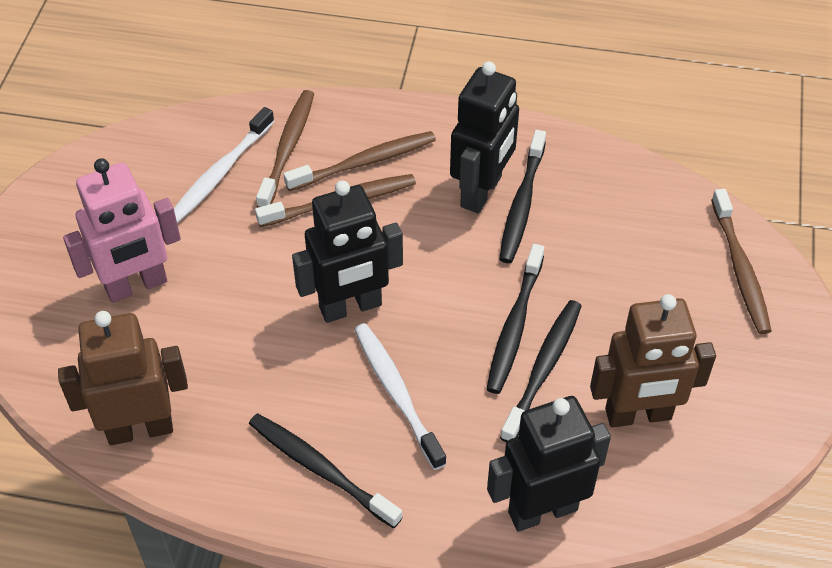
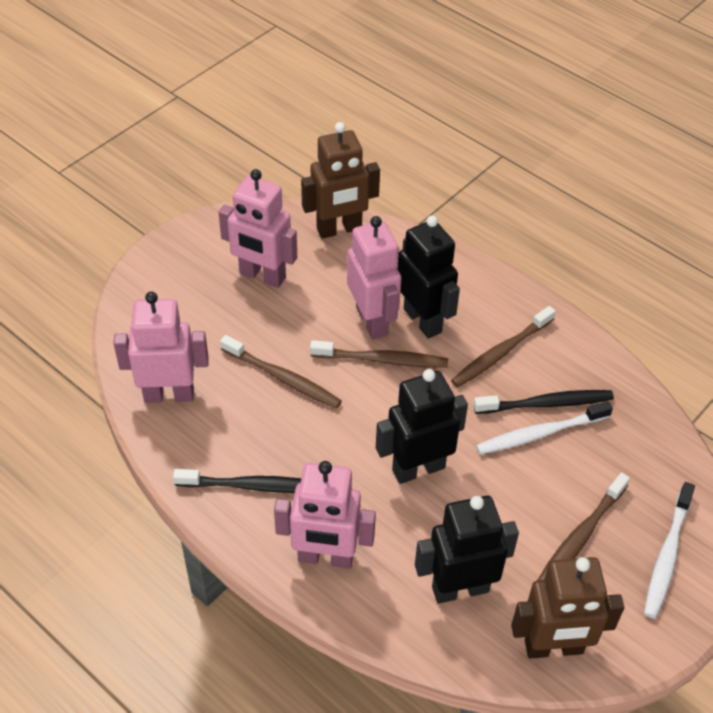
black toothbrush: [249,413,403,528] [487,244,544,394] [499,130,546,263] [500,300,582,443] = 4 -> [173,469,301,493] [474,390,614,414] = 2
pink robot: [63,158,181,303] = 1 -> [113,292,209,403] [219,169,297,288] [274,461,376,569] [347,216,401,340] = 4

